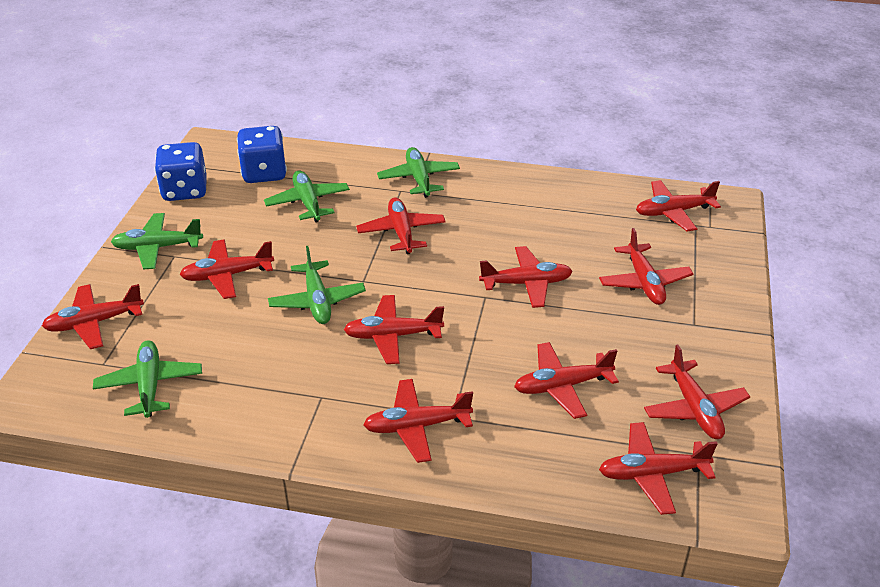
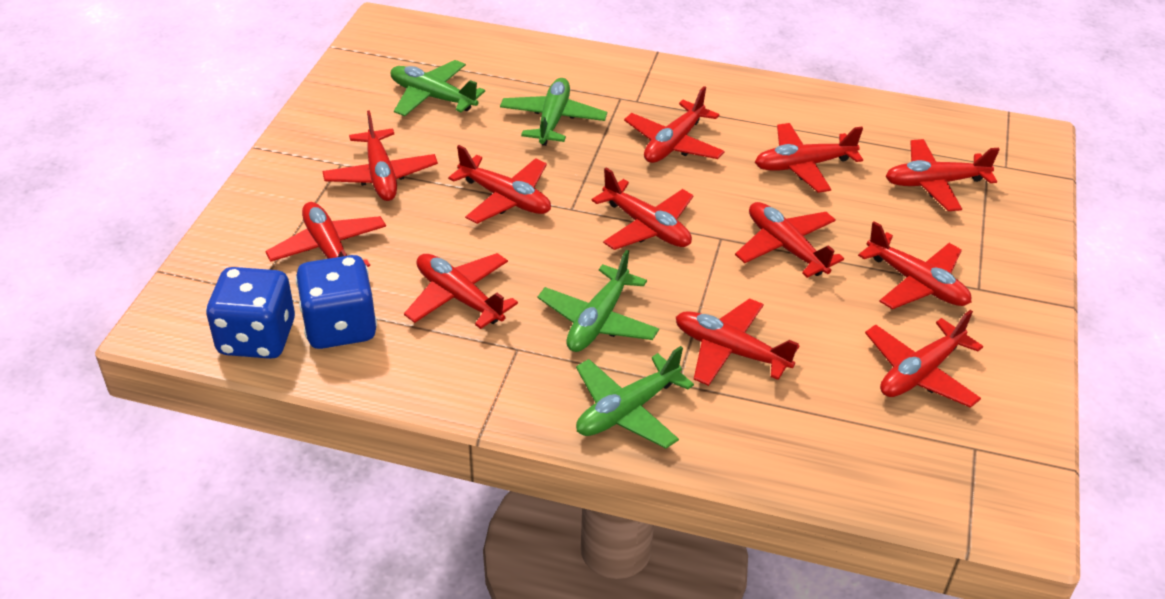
green plane: [93,340,202,418] [111,213,203,270] [264,170,350,222] [268,246,366,324] [377,147,460,198] = 5 -> [390,60,485,116] [500,78,607,146] [538,250,659,352] [576,346,694,449] = 4
red plane: [42,284,144,349] [180,239,274,299] [343,295,444,364] [356,197,446,254] [363,379,473,463] [479,246,573,308] [514,342,619,419] [599,228,693,305] [599,422,718,515] [636,180,721,231] [644,345,750,439] = 11 -> [265,202,386,267] [322,110,438,201] [404,253,518,329] [448,145,551,224] [592,168,694,250] [624,86,725,163] [676,298,800,386] [735,202,844,278] [755,123,863,193] [858,221,972,309] [865,310,983,408] [885,139,1000,211] = 12

